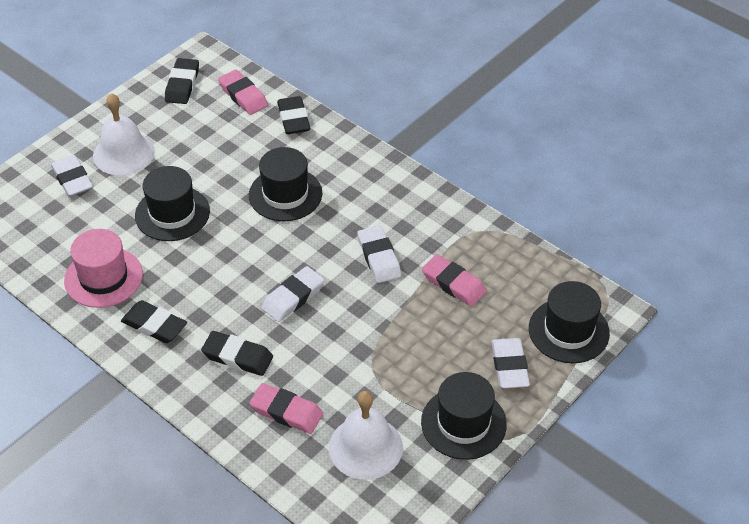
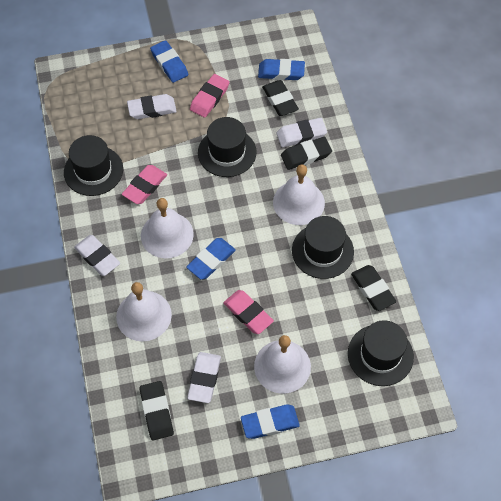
blue eraser: none = 0 -> [150,40,188,83] [186,238,236,280] [241,404,300,439] [258,59,305,80] = 4
pink hat: [64,229,143,308] = 1 -> none = 0
white bell: [93,93,155,176] [329,391,403,480] = 2 -> [116,282,172,341] [141,198,194,258] [254,335,311,394] [273,164,325,225] = 4

